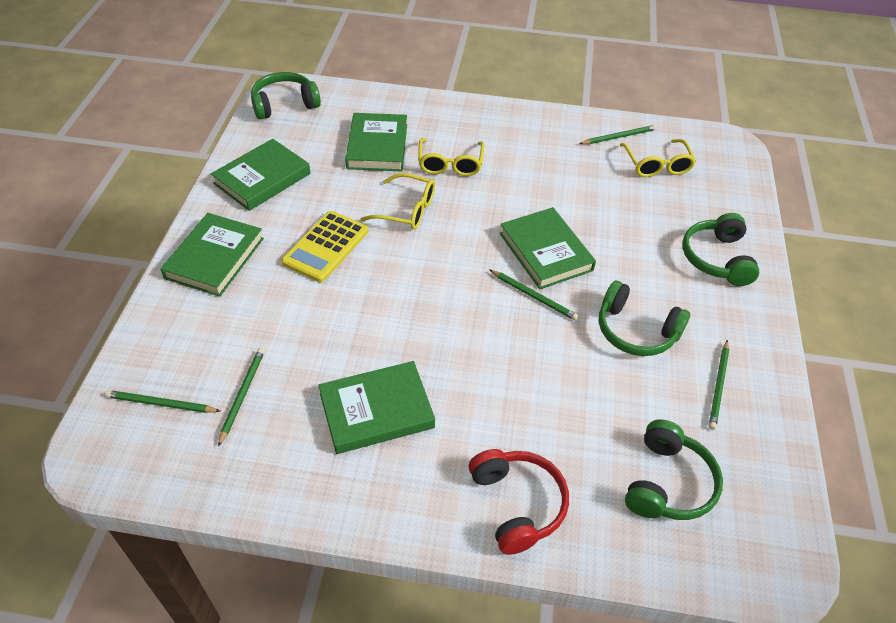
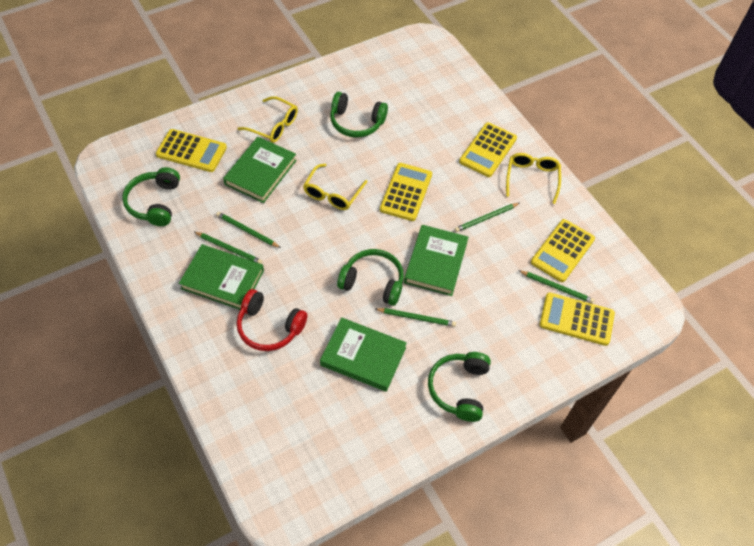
green book: [160,213,264,297] [211,139,310,211] [318,361,435,454] [345,113,407,171] [500,207,596,289] = 5 -> [179,244,264,310] [223,137,297,203] [320,317,407,392] [404,225,468,296] = 4
yellow calculator: [281,211,368,282] = 1 -> [156,129,227,172] [380,163,432,221] [459,122,517,177] [531,219,595,282] [540,292,615,346] = 5

